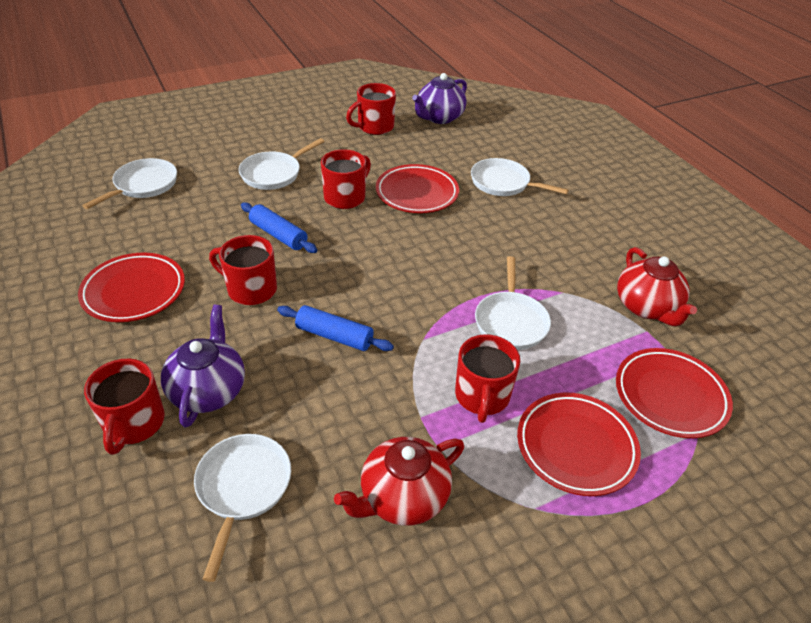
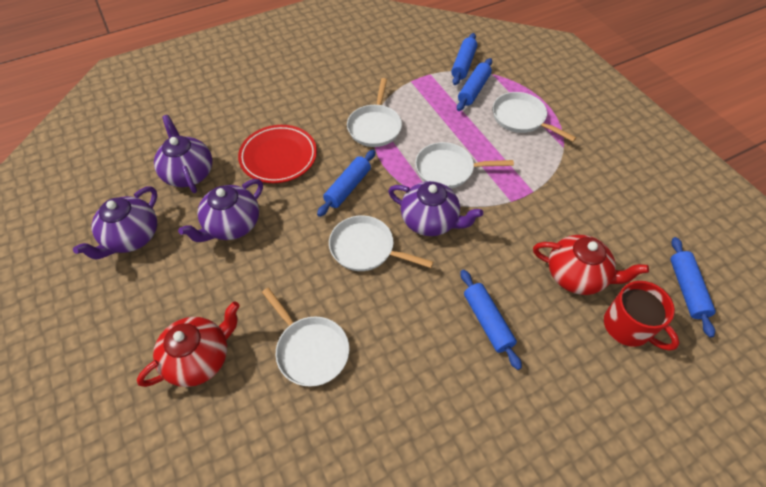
blue rolling pin: [241,202,317,253] [277,305,394,351] = 2 -> [317,150,375,217] [451,33,477,85] [457,58,492,111] [461,270,522,370] [671,237,716,338] = 5
purple teapot: [161,305,245,427] [412,73,467,124] = 2 -> [73,186,157,260] [154,115,212,193] [178,179,263,242] [388,181,483,236] = 4
red mug: [84,359,165,455] [209,235,277,305] [321,149,371,209] [346,83,396,135] [455,334,520,423] = 5 -> [604,281,679,351] = 1
red plate: [78,253,185,322] [376,164,459,213] [517,393,641,496] [616,348,733,438] = 4 -> [238,125,317,183] = 1

